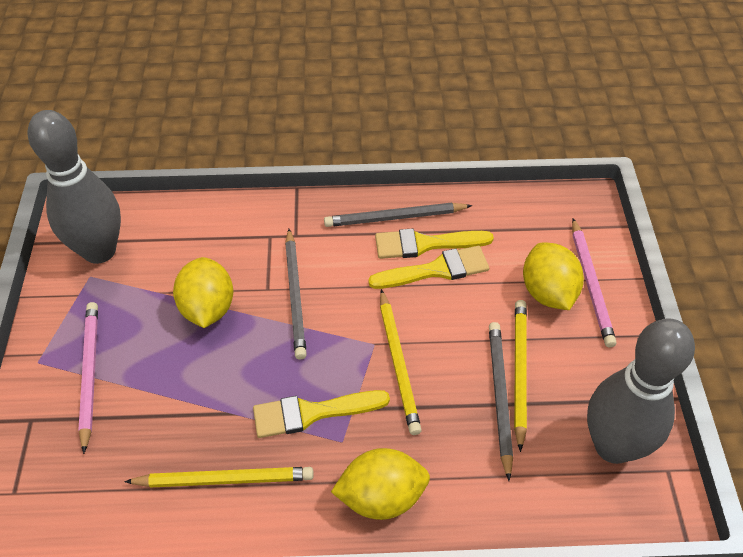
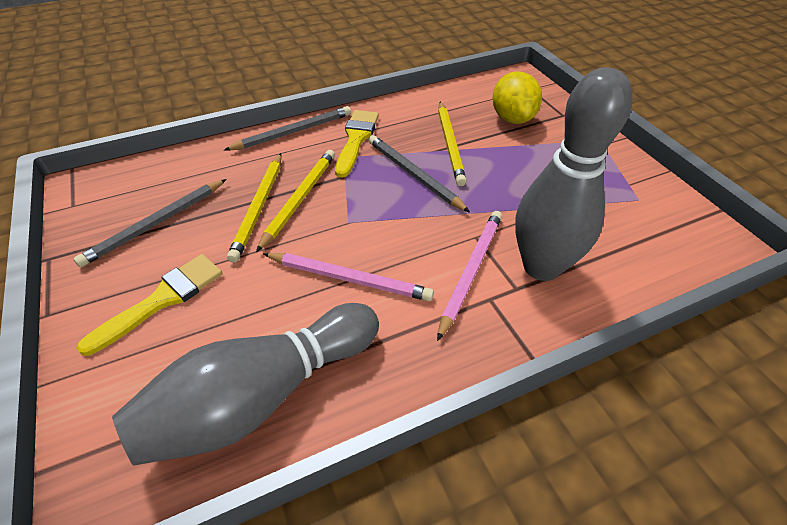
yellow brush: [253,390,390,438] [368,246,489,289] [375,228,494,259] = 3 -> [76,254,223,356] [335,110,379,178] = 2
yellow lemon: [173,257,233,328] [331,448,430,520] [523,242,584,310] = 3 -> [493,71,542,124] = 1

